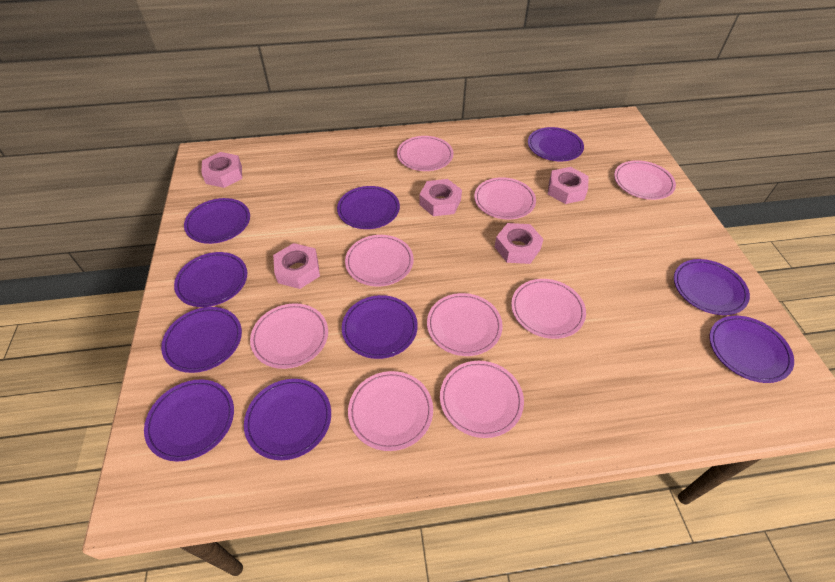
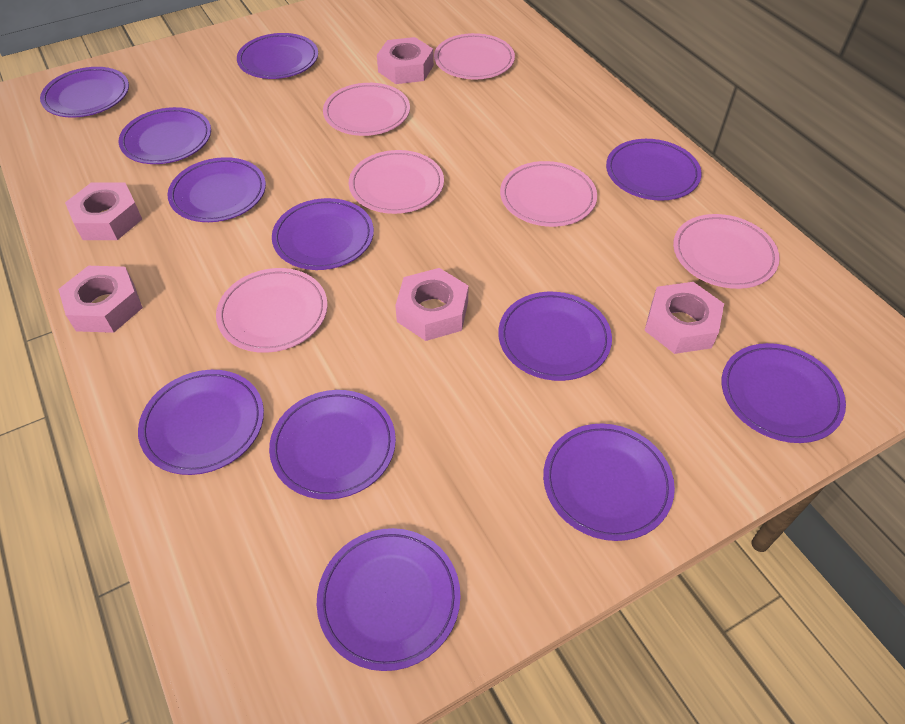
pink plate: [250,303,328,369] [345,235,414,287] [348,371,433,451] [397,136,454,171] [427,293,503,356] [440,361,524,438] [474,177,536,219] [511,279,586,339] [614,160,676,200] = 9 -> [216,268,328,353] [323,83,410,136] [349,150,444,214] [434,33,515,79] [500,161,597,227] [673,214,780,289] = 6
purple plate: [144,379,234,461] [161,307,242,373] [174,252,247,307] [184,198,250,244] [244,379,331,460] [337,186,400,229] [342,295,418,359] [528,127,584,161] [674,259,750,315] [709,316,794,383] = 10 -> [40,67,129,118] [119,107,211,164] [138,370,264,475] [168,157,266,222] [237,33,318,79] [269,390,396,500] [272,198,374,270] [317,528,461,671] [498,292,612,381] [543,424,675,541] [606,139,702,201] [722,343,846,443] = 12

